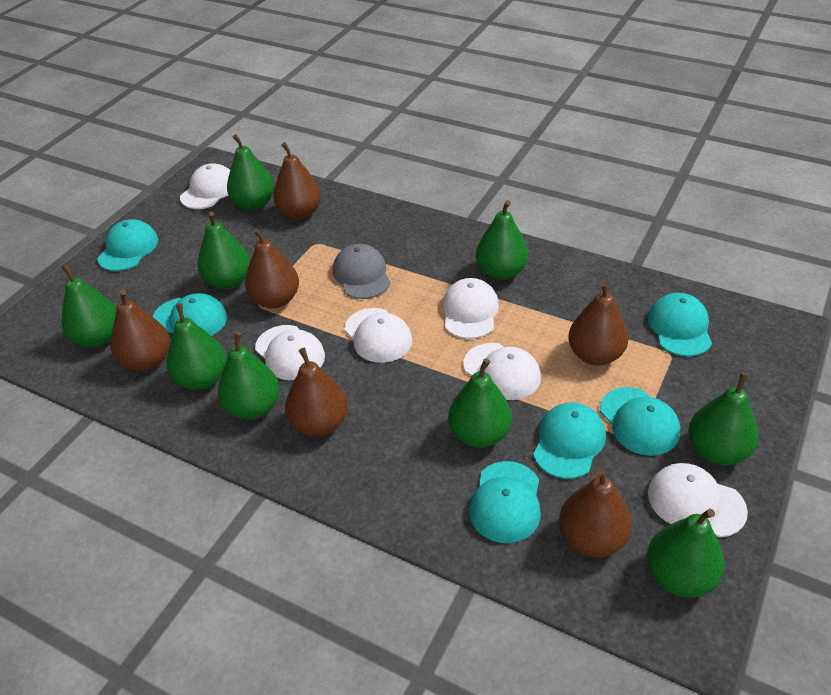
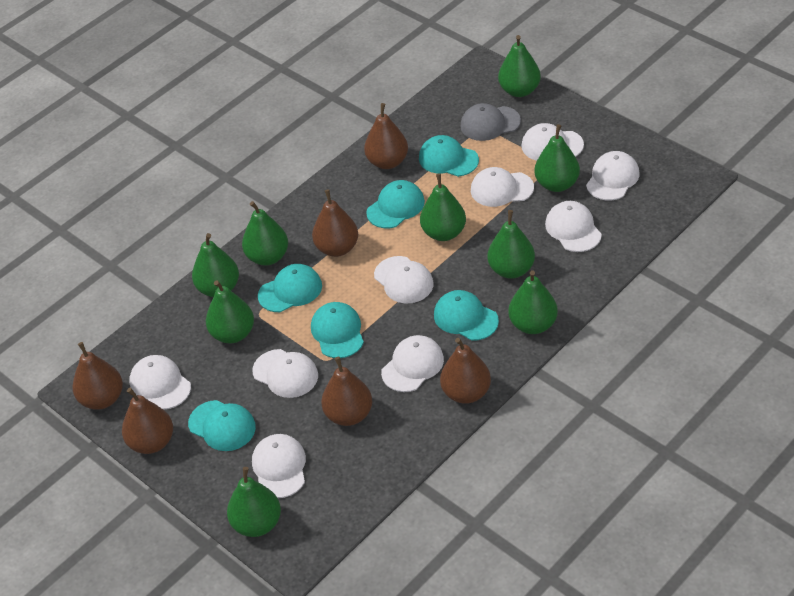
white cap: [180,163,230,209] [255,325,325,380] [344,308,412,363] [442,278,499,339] [463,343,541,400] [648,463,748,537] = 6 -> [129,355,191,410] [252,434,306,498] [253,349,318,398] [374,256,433,304] [381,335,444,392] [471,167,534,207] [521,123,584,161] [545,201,602,252] [586,151,639,200] = 9

